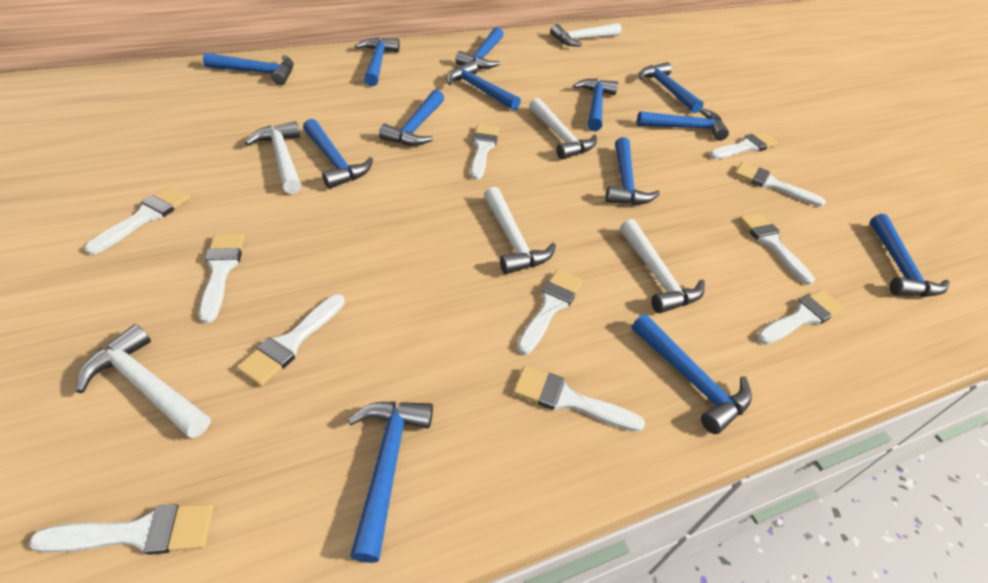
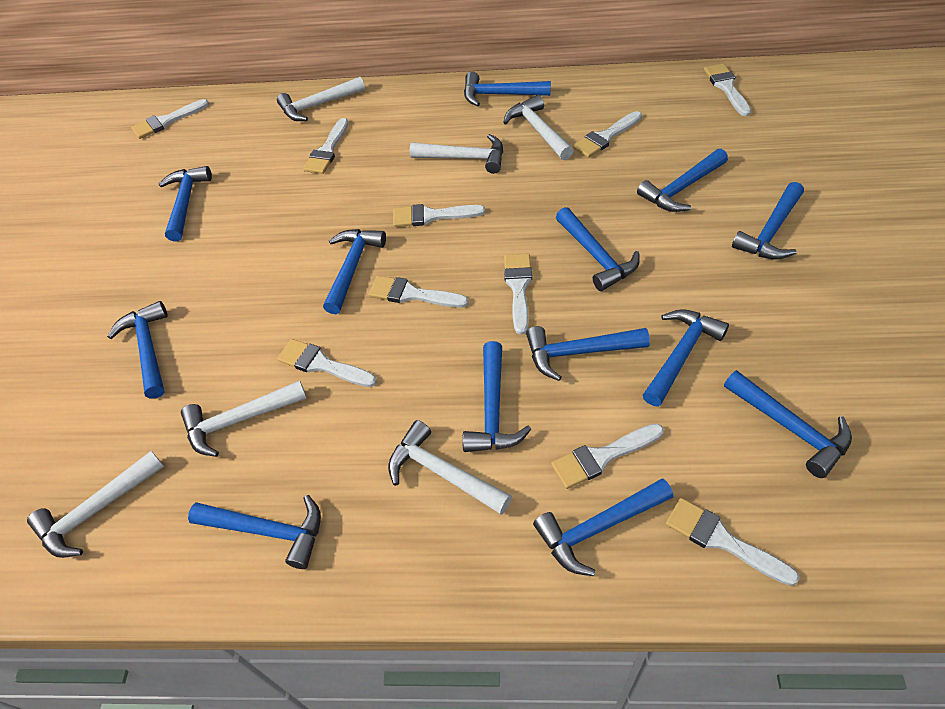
white brush: [29,504,214,555] [84,186,191,255] [199,234,244,323] [237,294,345,386] [470,124,499,180] [513,366,645,432] [517,269,583,354] [709,132,778,159] [734,162,826,207] [739,213,815,285] [756,289,844,345] = 11 -> [131,99,209,139] [277,339,377,387] [303,118,349,174] [369,276,469,308] [393,204,485,227] [504,254,532,335] [551,423,664,489] [573,111,642,158] [666,498,800,586] [704,64,751,116] = 10

